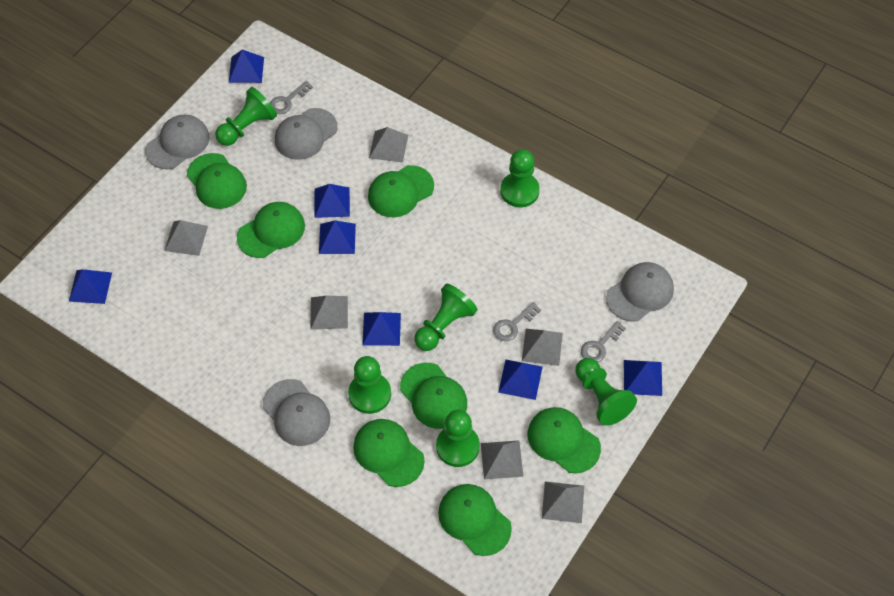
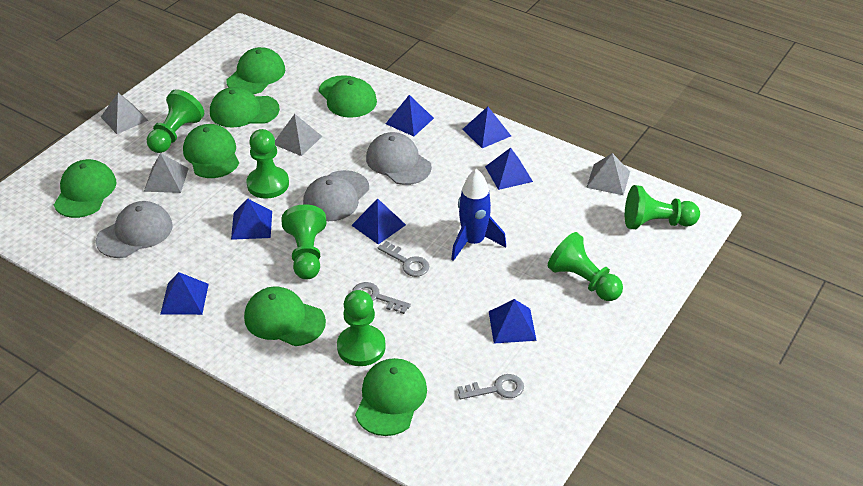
blue rocket: none = 0 -> [451,169,506,261] = 1
grey cap: [145,114,210,169] [263,379,330,446] [275,108,338,160] [606,262,674,322] = 4 -> [96,201,173,258] [303,170,369,221] [366,132,432,185] = 3
grey pyramid: [164,220,208,256] [310,296,348,330] [369,127,408,162] [481,441,523,479] [522,329,563,366] [542,482,584,523] = 6 -> [101,93,149,134] [144,153,189,193] [275,114,322,156] [586,153,630,195] = 4

